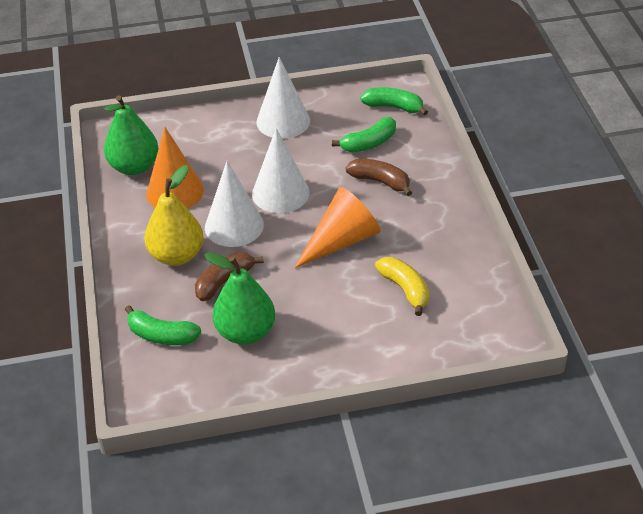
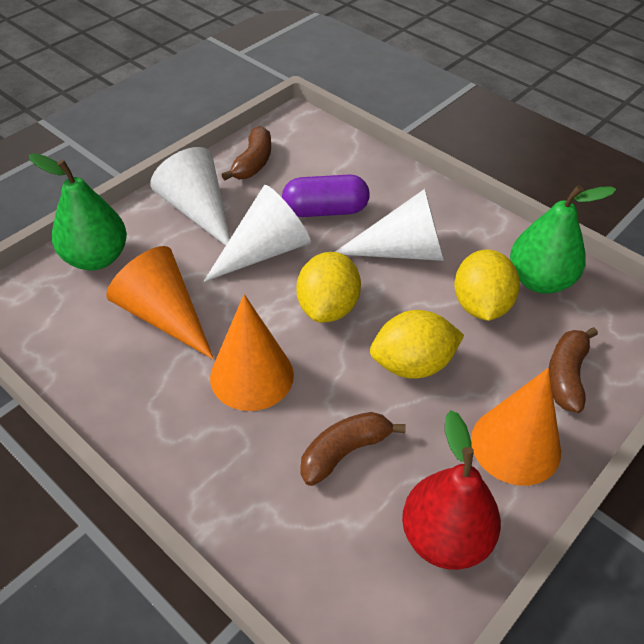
brown banana: [195,252,264,301] [345,159,412,196] = 2 -> [221,126,271,181] [300,412,406,486] [549,327,598,413] = 3
green banana: [125,305,201,345] [332,117,396,153] [360,87,428,116] = 3 -> none = 0
orange cone: [146,127,204,209] [295,187,380,268] = 2 -> [106,246,214,359] [210,294,294,411] [471,368,561,486] = 3
purple capsule: none = 0 -> [282,175,370,217] = 1
red pear: none = 0 -> [402,410,501,570] = 1
yellow banana: [375,257,429,316] = 1 -> none = 0
yellow lemon: none = 0 -> [296,252,361,323] [370,310,464,379] [454,249,520,321] = 3
yellow pear: [144,165,204,266] = 1 -> none = 0

